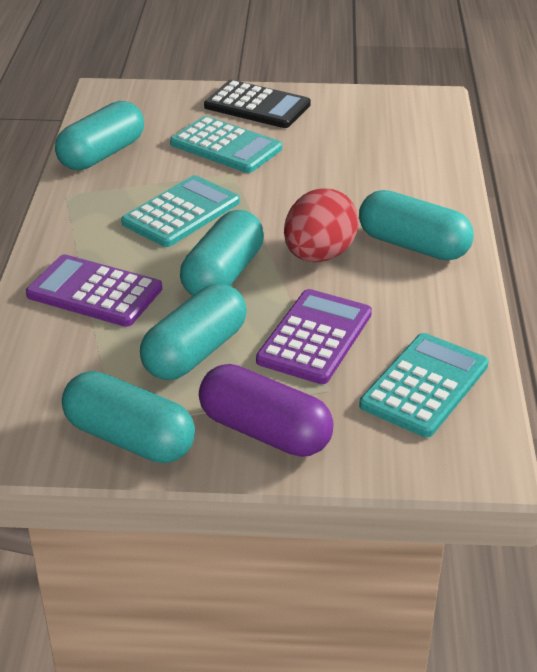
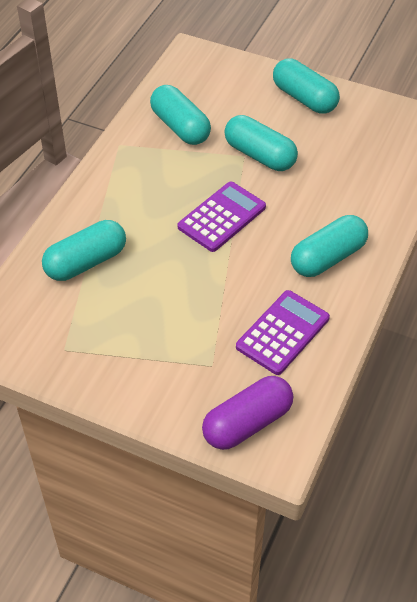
black calculator: [204,80,311,128] = 1 -> none = 0
red egg: [284,188,359,263] = 1 -> none = 0
turquoise calculator: [121,175,240,247] [170,116,282,173] [359,333,489,437] = 3 -> none = 0

